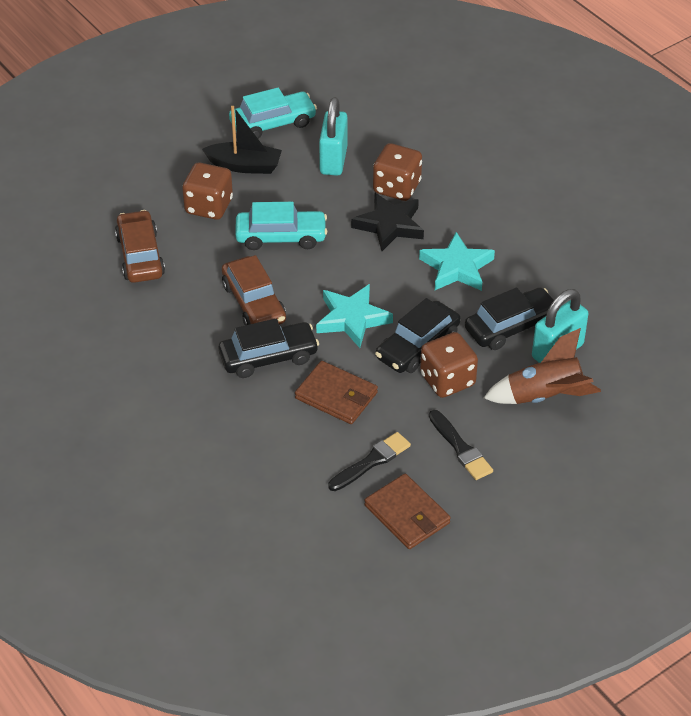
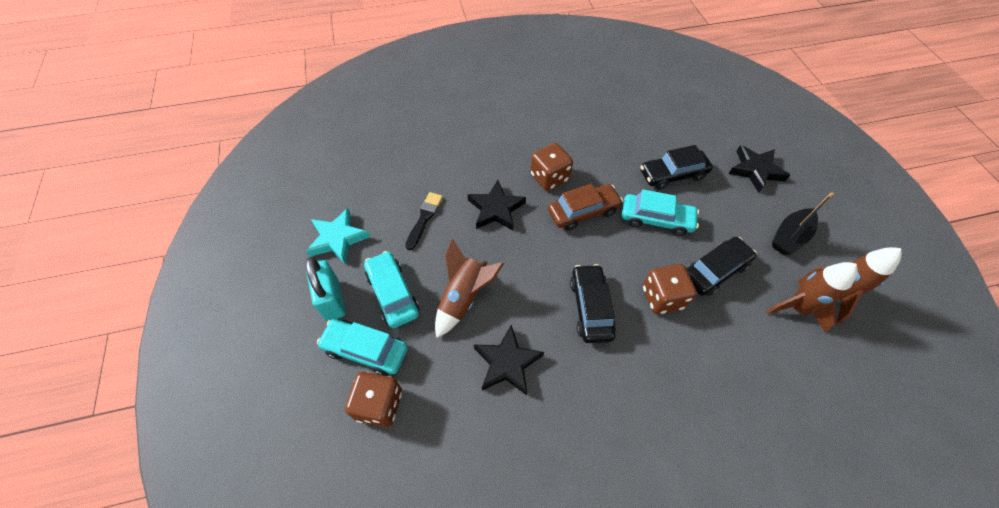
black brush: [328,432,411,491] [429,410,493,480] = 2 -> [405,192,443,250] = 1
black star: [351,192,424,251] = 1 -> [467,180,526,231] [474,325,544,396] [729,145,790,193] = 3
brown car: [115,210,165,283] [222,255,286,325] = 2 -> [548,183,623,231] = 1
brown rocket: [484,328,601,404] = 1 -> [435,238,504,338] [766,262,858,333] [805,247,902,324] = 3
brown wallet: [295,361,378,424] [364,474,451,549] = 2 -> none = 0
turquoise car: [229,87,317,139] [235,202,327,250] = 2 -> [317,319,408,376] [364,251,419,328] [622,189,699,236] = 3
turquoise padlock: [319,97,348,176] [532,289,589,363] = 2 -> [306,257,346,321] = 1
turquoise star: [316,284,393,348] [419,232,495,291] = 2 -> [306,208,370,265] = 1

